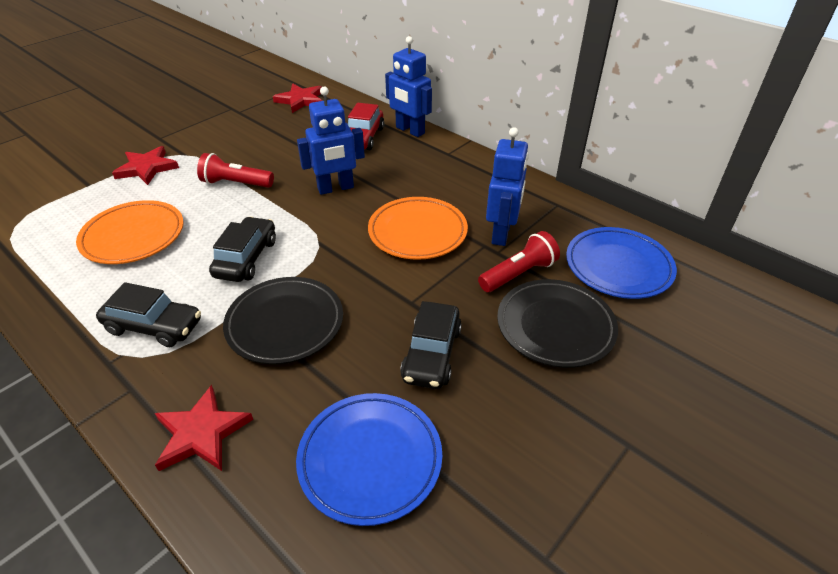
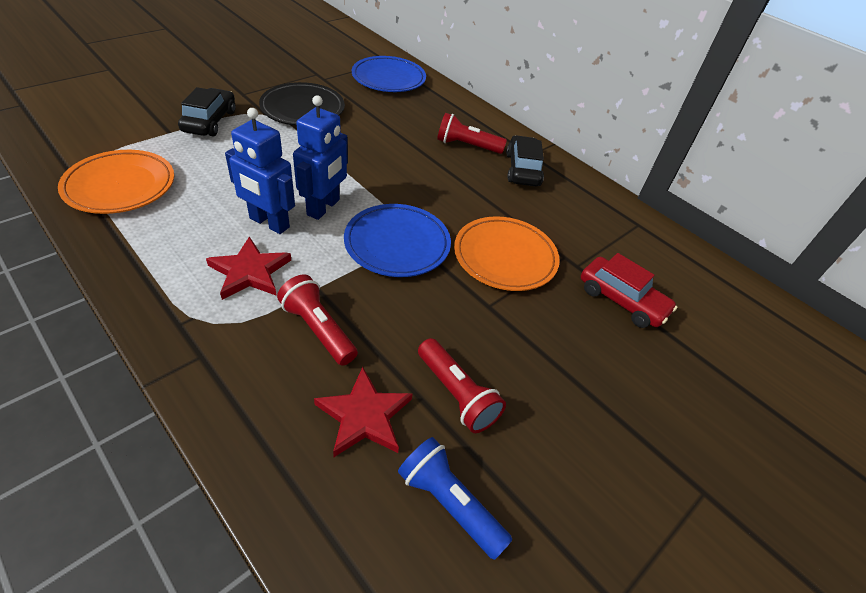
black car: [96,282,201,347] [209,217,276,282] [400,301,462,389] = 3 -> [178,87,236,136] [506,135,544,186] = 2
black plate: [223,277,343,365] [497,279,618,368] = 2 -> [259,82,345,126] = 1
blue flashlight: none = 0 -> [398,437,512,560] = 1
blue robot: [297,87,365,195] [385,36,432,137] [486,127,529,246] = 3 -> [225,108,295,234] [293,95,348,220] = 2
red flashlight: [197,153,274,188] [478,231,560,292] = 2 -> [277,274,358,366] [418,338,506,433] [437,113,507,154] = 3
red star: [112,146,179,185] [155,385,253,471] [273,84,322,113] = 3 -> [206,236,291,300] [314,367,413,457] = 2

